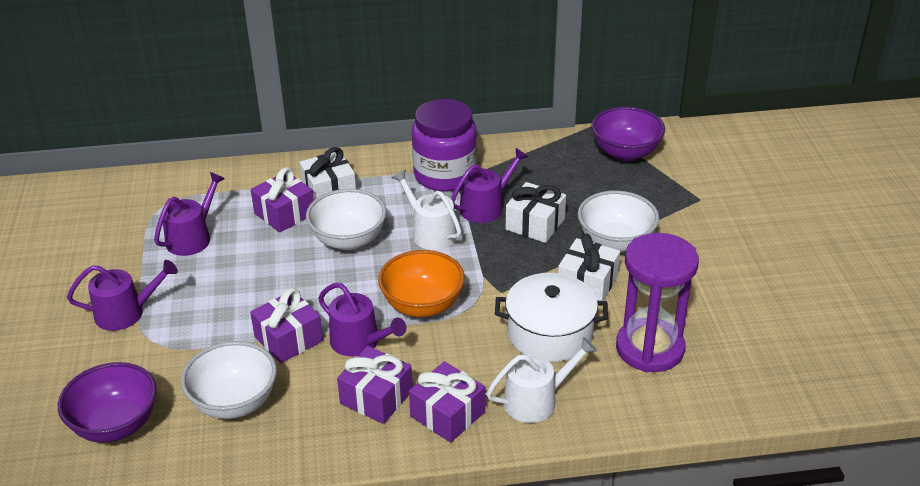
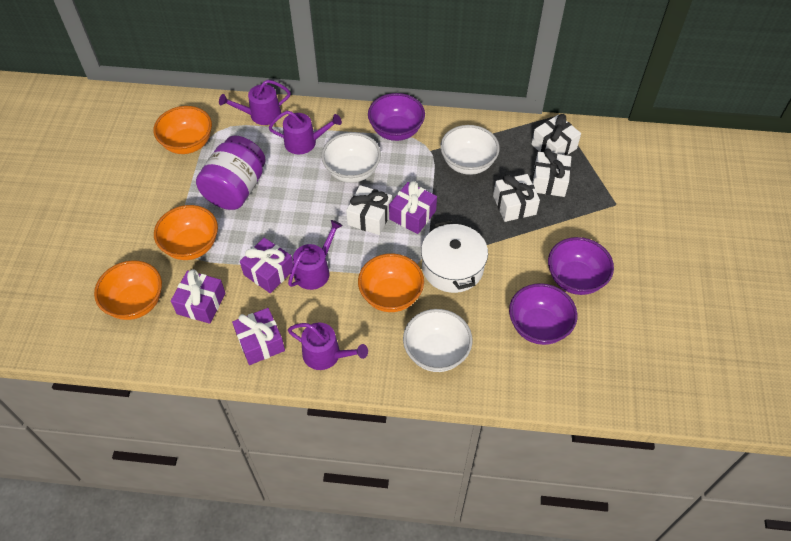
orange bowl: [378,250,465,317] = 1 -> [94,260,162,320] [153,106,212,154] [154,205,218,260] [358,253,424,312] = 4
purple bowl: [58,362,157,443] [592,107,665,161] = 2 -> [368,93,425,141] [509,283,578,345] [548,237,614,295] = 3
purple hourglass: [616,233,699,372] = 1 -> none = 0
white gift: [299,147,356,200] [506,182,566,243] [558,234,620,301] = 3 -> [346,185,392,235] [493,174,540,222] [532,114,581,155] [532,148,571,197] = 4
white watering can: [392,170,461,250] [486,337,597,423] = 2 -> none = 0

